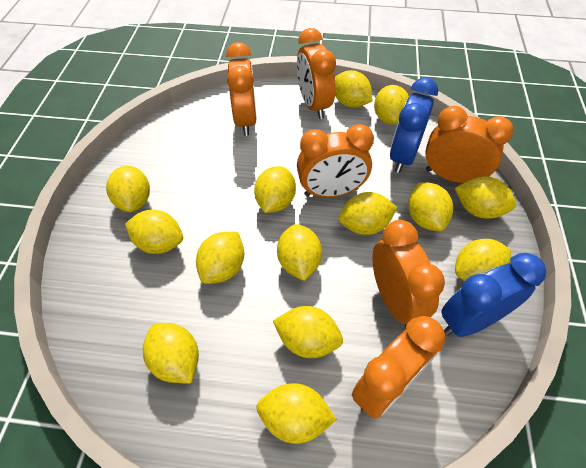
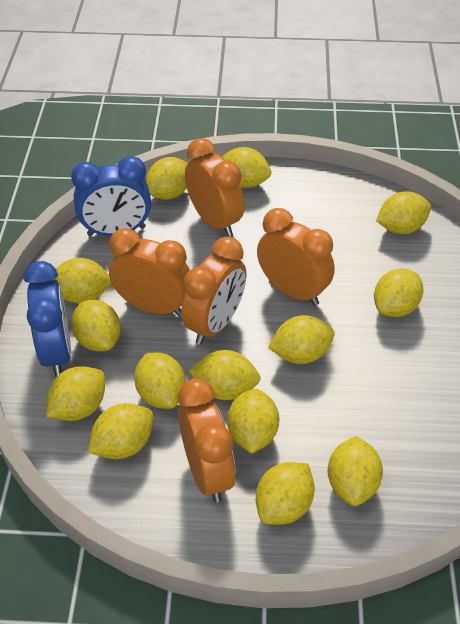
orange clock: [226,42,257,136] [297,28,336,119] [297,124,374,198] [352,316,445,419] [372,220,445,327] [425,106,513,183] = 6 -> [109,228,189,316] [178,379,236,503] [181,237,246,345] [185,138,245,237] [257,208,335,306] = 5

